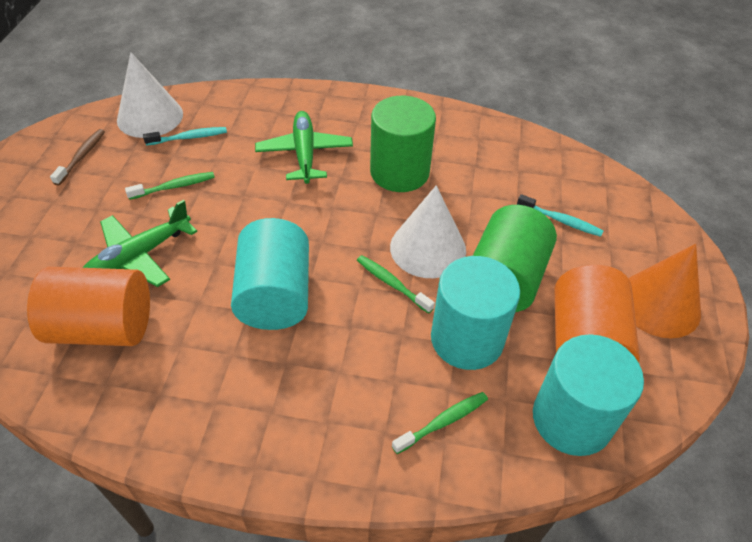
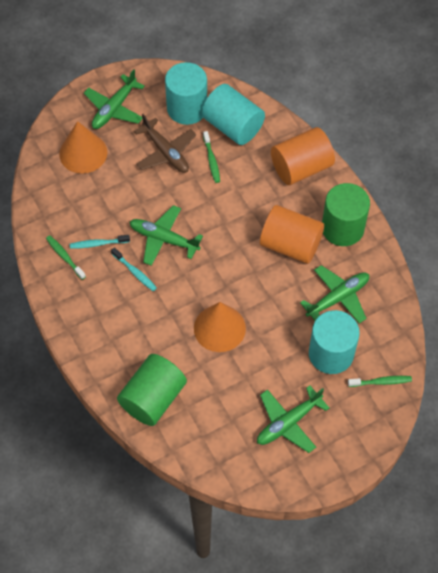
brown plane: none = 0 -> [134,114,196,173] = 1
brown toothbrush: [50,129,105,186] = 1 -> none = 0
green plane: [83,200,197,287] [255,111,353,184] = 2 -> [84,69,145,129] [130,205,203,266] [257,386,329,453] [300,265,369,323] = 4
orange cone: [628,244,701,338] = 1 -> [59,121,108,174] [194,302,246,352] = 2
white cone: [117,52,183,138] [390,185,466,278] = 2 -> none = 0

